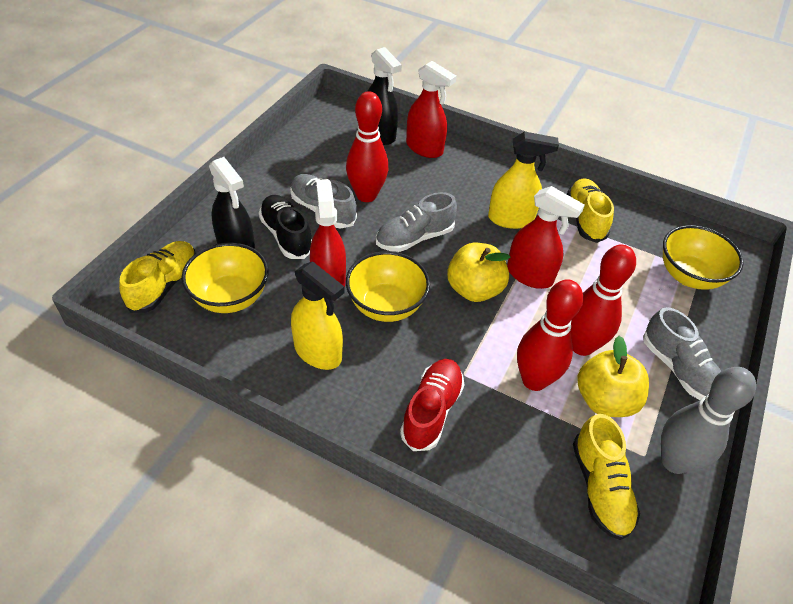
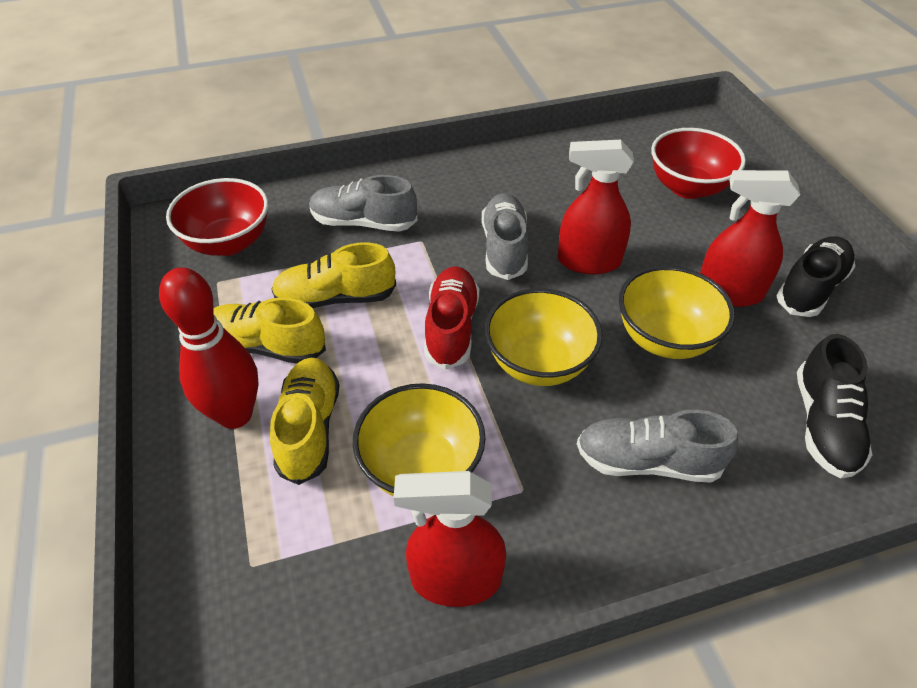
black shoe: [259,195,312,259] = 1 -> [777,236,855,317] [797,334,872,478] = 2
black spray bottle: [209,157,255,249] [368,47,402,145] = 2 -> none = 0
grey bowling pin: [661,367,756,474] = 1 -> none = 0
red bowl: none = 0 -> [166,178,268,256] [651,128,746,199] = 2
red bowling pin: [346,91,388,202] [517,279,583,391] [570,244,636,356] = 3 -> [159,268,259,429] = 1
yellow apple: [447,243,510,302] [578,336,649,417] = 2 -> none = 0
yellow spray bottle: [291,262,344,370] [488,131,559,229] = 2 -> none = 0

